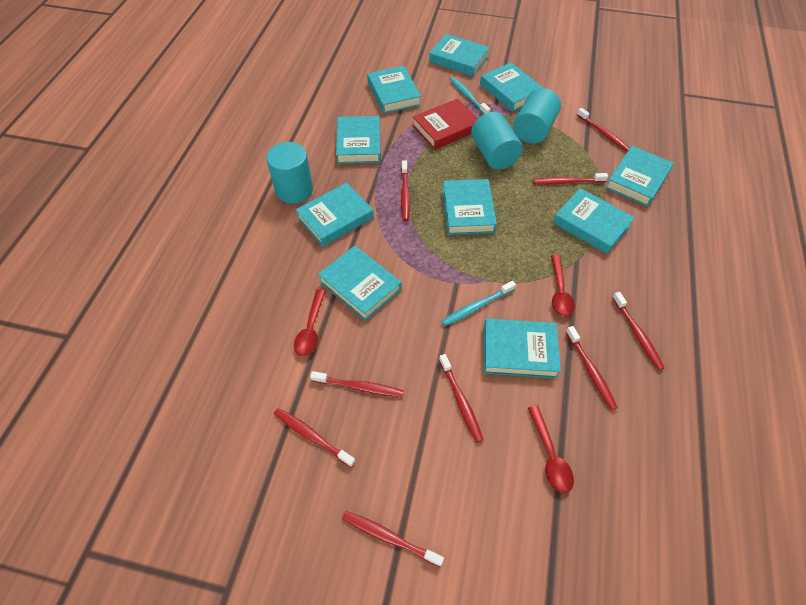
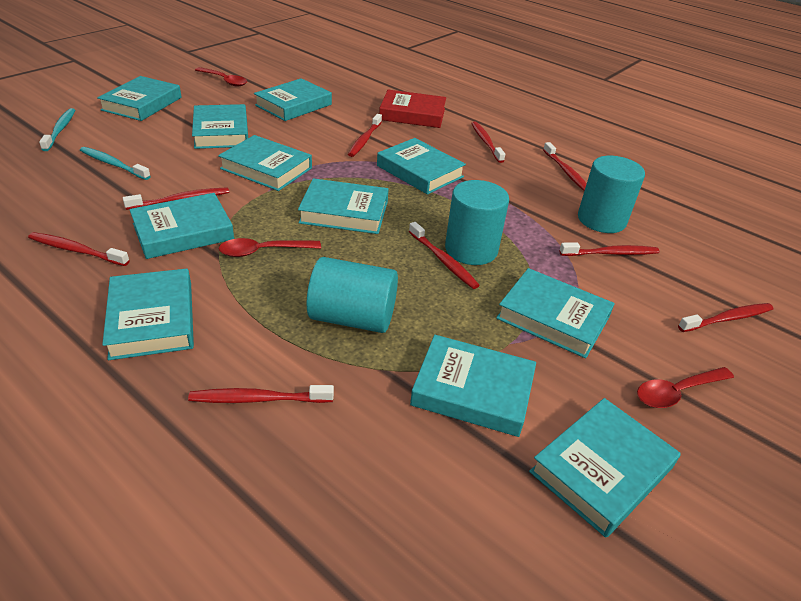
turquoise book: [295,182,374,247] [318,245,402,321] [336,116,381,164] [367,66,421,114] [429,34,490,76] [442,179,497,235] [480,62,543,112] [484,318,561,378] [553,188,635,254] [605,146,674,207] = 10 -> [97,76,182,121] [102,269,194,360] [129,193,234,259] [192,104,248,149] [218,135,312,191] [254,78,332,121] [298,178,388,234] [377,138,466,194] [410,335,536,437] [496,268,615,358] [529,398,681,538] = 11

